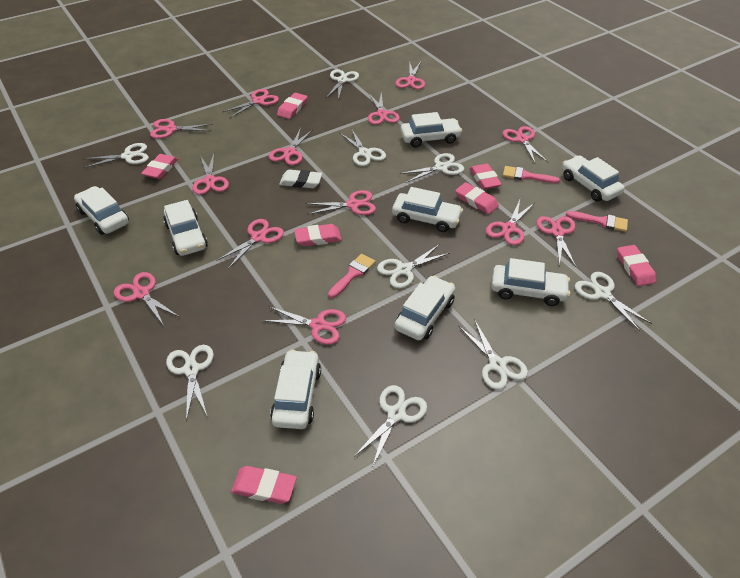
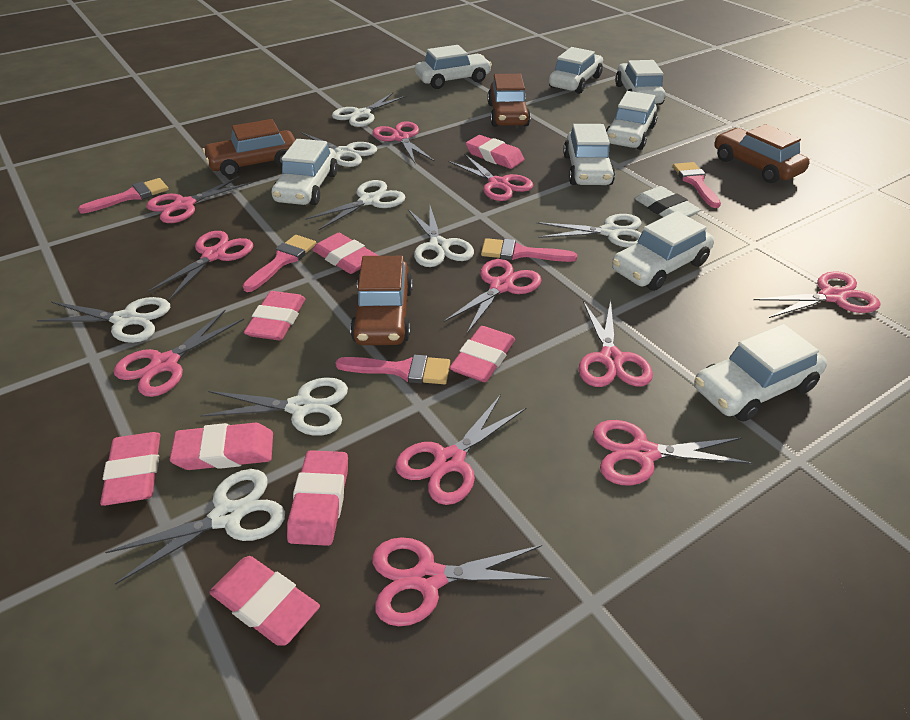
brown car: none = 0 -> [202,119,295,177] [350,256,413,345] [487,74,531,127] [715,124,809,183] = 4
pink brush: [328,254,376,298] [503,166,560,183] [566,211,628,232] = 3 -> [78,178,169,214] [242,235,316,292] [335,354,450,384] [481,238,577,262] [673,162,721,208] = 5
pink eraser: [141,154,178,179] [231,466,297,504] [277,93,307,119] [294,224,342,246] [455,182,499,214] [470,164,502,190] [617,245,656,286] = 7 -> [100,432,160,506] [170,423,273,470] [209,556,320,646] [244,291,305,340] [287,450,348,546] [312,233,378,274] [449,326,515,382] [466,135,525,169] = 8
pink scissors: [114,272,180,326] [150,119,212,139] [192,154,229,195] [216,219,284,269] [223,89,279,118] [262,306,346,345] [269,128,313,165] [306,190,376,215] [368,92,400,125] [395,61,425,90] [486,200,534,245] [503,126,548,163] [536,216,576,267] = 13 -> [114,309,244,397] [146,176,251,223] [148,231,253,301] [372,121,435,163] [372,537,551,626] [395,395,526,505] [444,259,542,333] [448,154,533,201] [579,300,653,387] [593,420,753,485] [754,271,881,318] = 11
white scissors: [83,143,149,168] [166,345,214,421] [326,69,359,100] [340,128,386,166] [354,385,427,468] [377,244,450,288] [399,153,464,183] [459,319,528,390] [575,272,652,331] = 9 -> [37,297,170,343] [105,469,285,584] [200,377,348,436] [301,132,377,167] [305,180,406,230] [332,93,407,127] [408,206,474,267] [537,214,642,248] = 8

